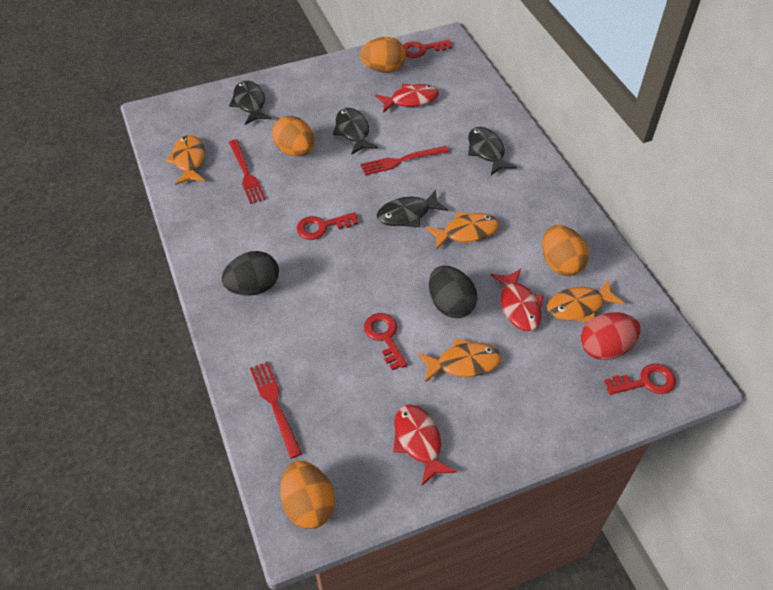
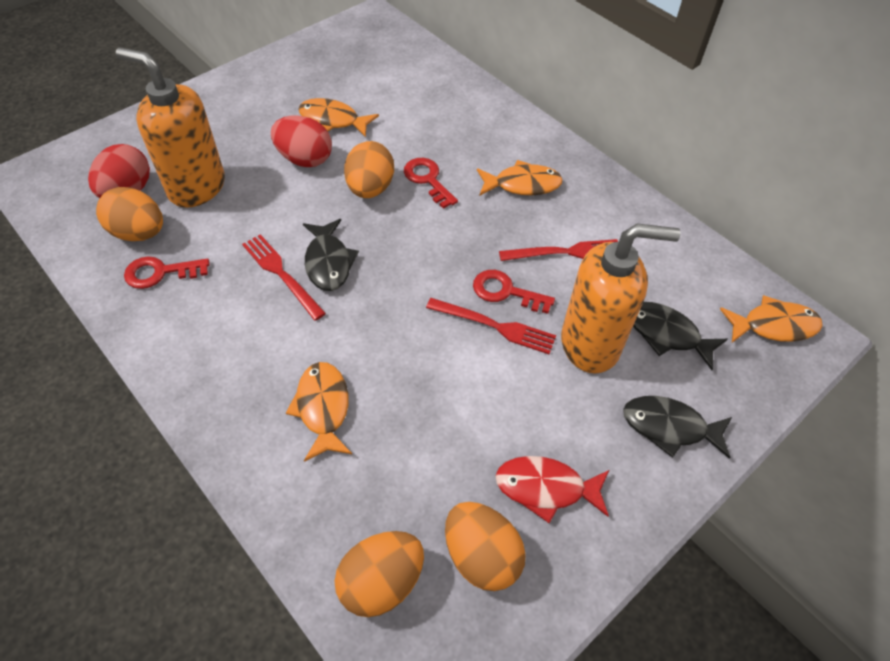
black egg: [222,251,279,296] [429,265,477,318] = 2 -> none = 0
black fish: [229,81,272,125] [333,108,378,155] [377,190,448,227] [468,127,517,175] = 4 -> [303,219,359,291] [623,396,732,459] [633,302,728,370] = 3
orange soap dispenser: none = 0 -> [116,47,225,208] [561,223,681,374] = 2
red egg: [581,312,640,360] = 1 -> [88,144,150,198] [271,116,332,167] = 2
red fish: [375,84,439,113] [393,404,456,486] [491,269,544,331] = 3 -> [495,456,609,523] = 1
red key: [297,212,358,240] [364,313,407,370] [403,40,452,58] [604,364,676,395] = 4 -> [124,257,210,289] [404,158,458,209] [473,270,555,314] = 3

